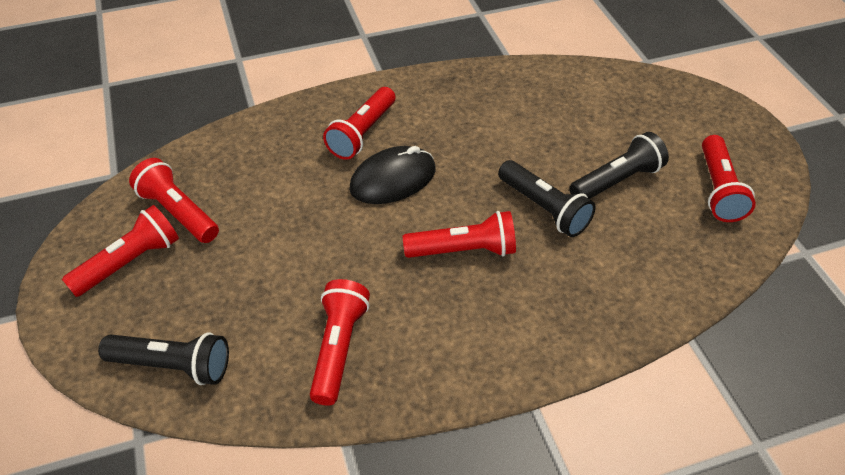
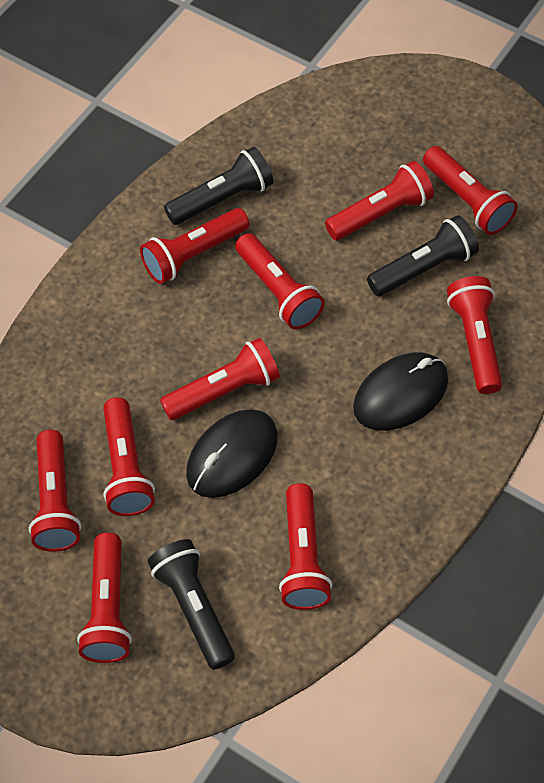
black mouse: [349,146,436,204] = 1 -> [186,409,278,498] [353,352,448,431] = 2
red flashlight: [62,205,179,297] [129,158,219,243] [310,279,370,405] [323,87,395,160] [402,211,516,258] [702,135,756,222] = 6 -> [29,430,81,552] [77,533,132,663] [103,397,155,516] [140,208,249,284] [160,338,280,420] [235,233,325,330] [279,483,332,610] [325,161,434,240] [423,146,518,235] [447,276,502,394] = 10

